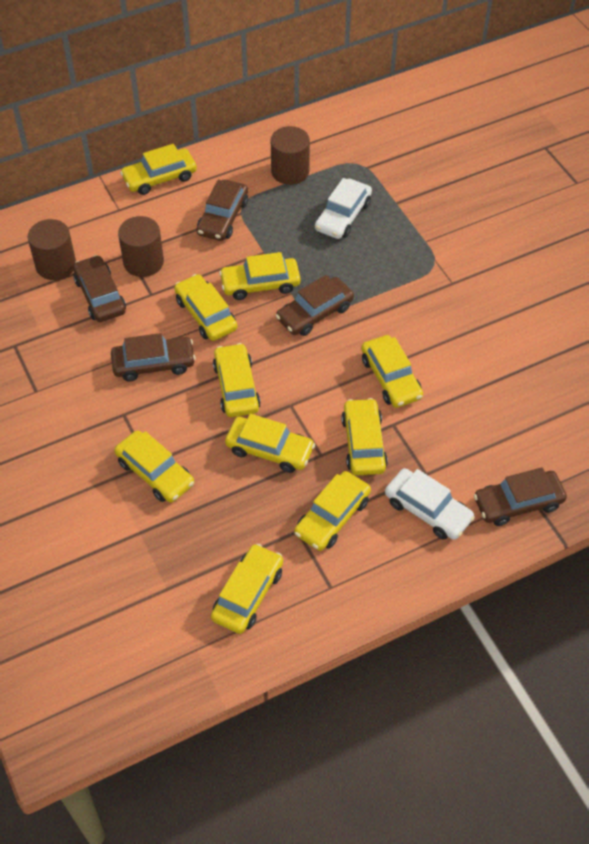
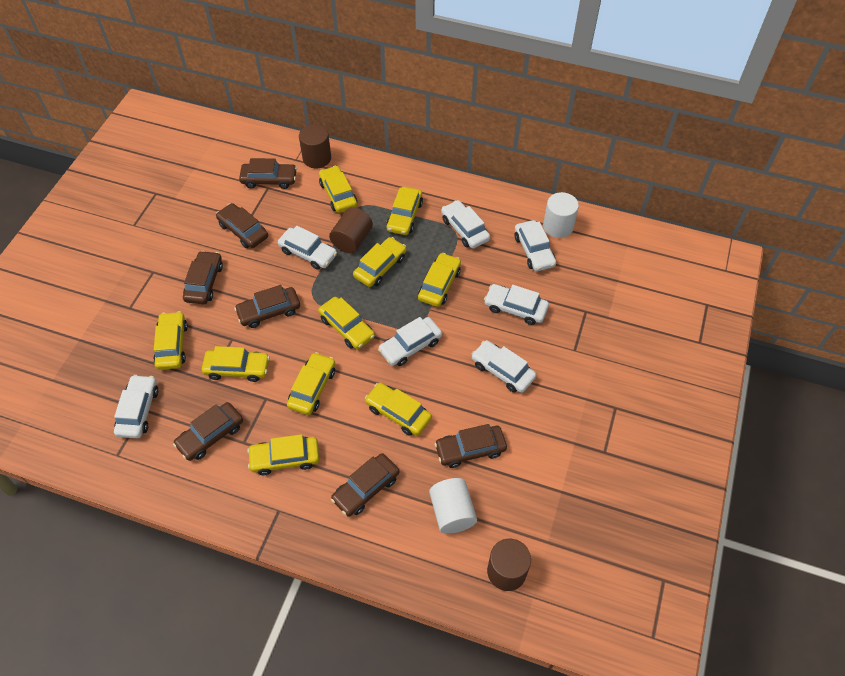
brown car: [73,255,126,322] [111,333,196,382] [196,180,248,241] [276,275,354,336] [474,467,567,526] = 5 -> [173,402,243,461] [183,251,223,304] [216,203,268,248] [234,285,300,328] [239,158,297,189] [331,453,399,517] [434,424,507,468] = 7
white car: [315,178,372,239] [385,468,475,540] = 2 -> [114,375,158,438] [278,226,337,270] [378,317,442,366] [441,200,490,249] [472,340,536,393] [484,284,549,325] [515,220,556,271] = 7
white cylinder: none = 0 -> [429,478,477,534] [543,192,579,238] = 2

